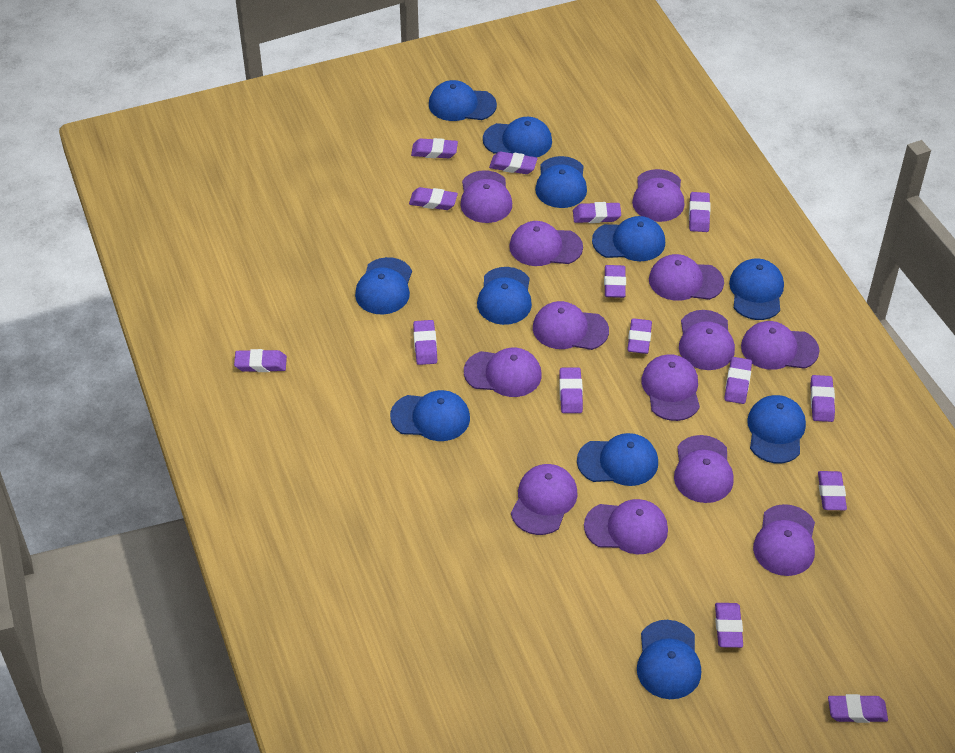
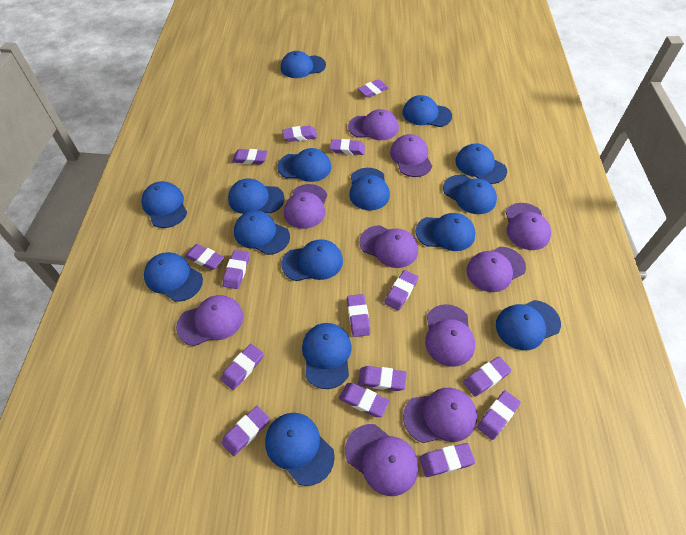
blue cap: [355,257,412,315] [390,390,470,441] [429,80,497,121] [477,267,532,325] [483,117,552,157] [535,156,587,208] [577,433,658,486] [592,216,665,261] [637,620,701,699] [729,258,784,320] [747,395,806,464] = 11 -> [141,181,187,228] [144,252,203,302] [228,178,285,214] [234,210,290,255] [265,413,335,486] [277,148,331,182] [281,51,326,78] [282,239,343,281] [302,323,352,389] [349,168,390,210] [402,95,452,127] [415,213,475,251] [443,175,497,214] [455,143,507,184] [496,300,561,350] = 15
purple cap: [460,170,512,223] [464,348,542,397] [509,221,583,266] [511,464,578,535] [533,301,609,350] [584,499,668,554] [632,169,685,222] [641,354,700,421] [649,254,724,301] [674,435,734,503] [679,310,735,370] [741,321,819,370] [753,504,815,576] = 13 -> [176,295,243,346] [284,184,327,229] [345,424,419,496] [348,109,399,140] [359,225,418,268] [390,134,432,177] [403,388,477,443] [425,304,475,367] [467,247,526,292] [506,203,551,250] = 10

